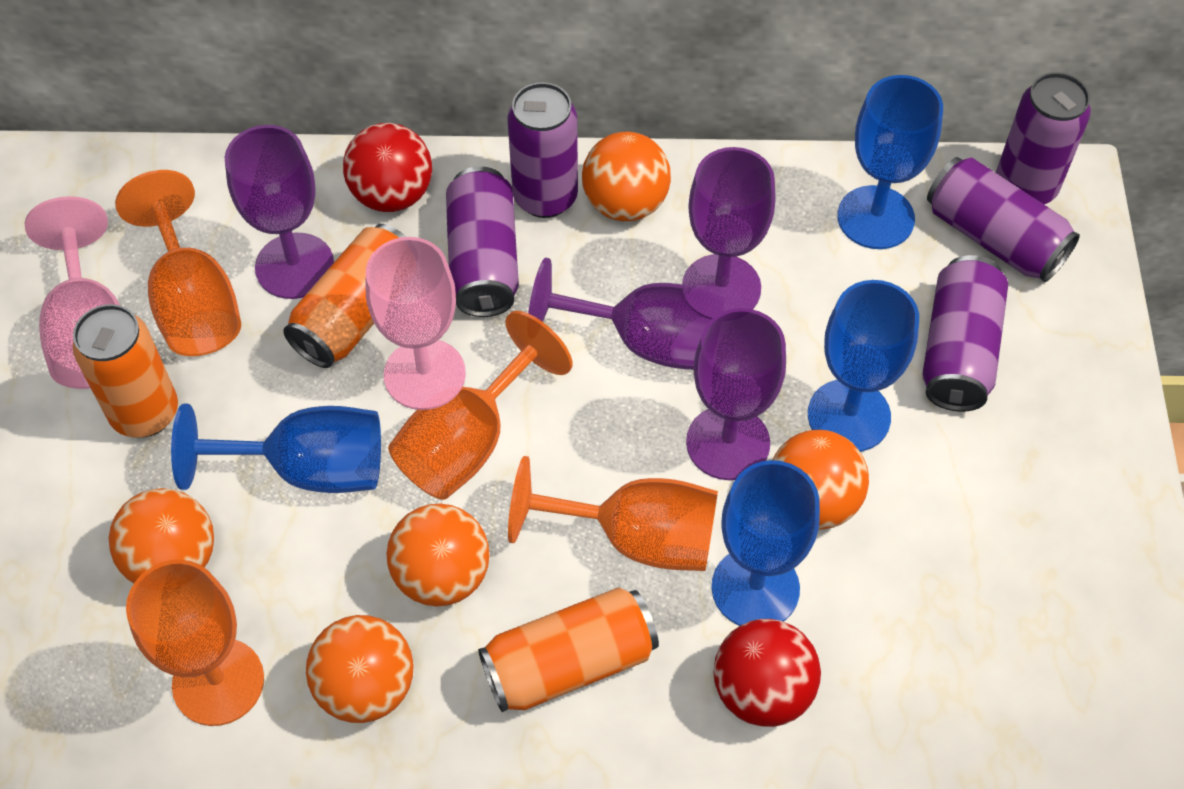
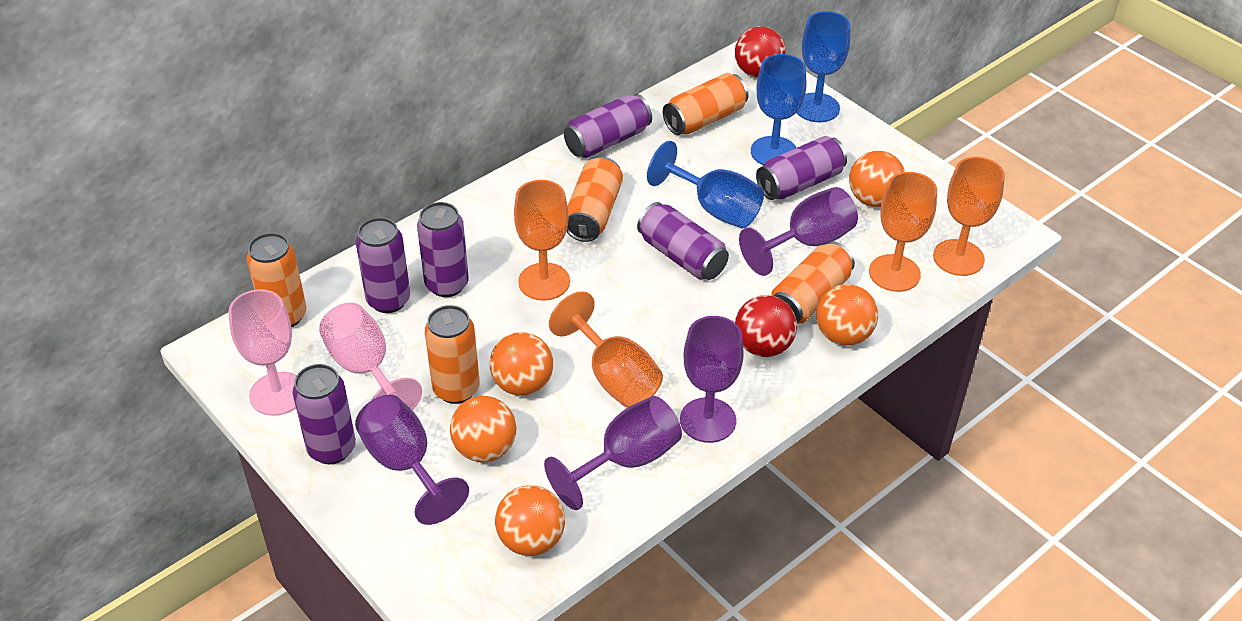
blue goblet: [171,403,381,493] [711,460,820,626] [808,280,919,452] [837,75,943,249] = 4 -> [647,141,764,228] [751,54,806,165] [797,11,850,122] = 3
orange can: [72,304,178,438] [283,224,406,368] [478,587,659,712] = 3 -> [247,233,307,327] [425,305,480,404] [566,157,623,242] [663,73,749,135] [771,241,855,324] = 5
purple can: [446,166,519,317] [507,82,578,218] [922,255,1008,412] [927,157,1080,282] [996,72,1091,204] = 5 -> [293,364,356,464] [356,217,410,313] [417,202,469,297] [564,94,652,158] [637,202,729,280] [756,136,847,200] = 6

